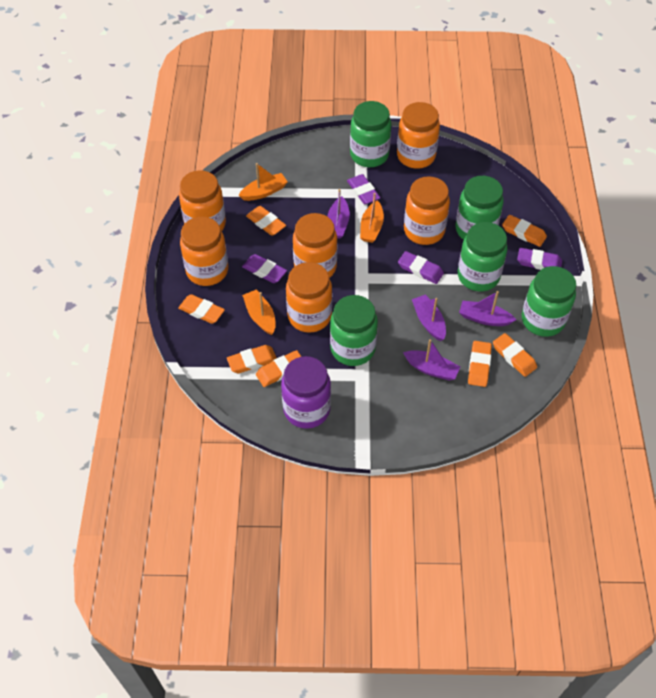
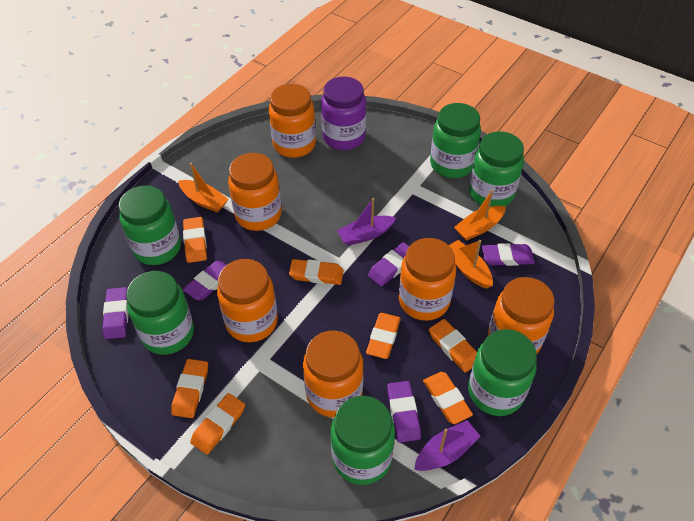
green jar: [330,295,378,366] [350,101,391,167] [456,176,503,240] [458,222,508,291] [522,266,577,337] = 5 -> [119,185,181,265] [126,271,194,355] [331,396,395,485] [430,103,481,178] [468,329,537,416] [469,131,524,207] = 6
purple boat: [328,189,350,239] [403,339,460,381] [412,294,446,341] [459,291,516,326] = 4 -> [337,198,396,245] [414,420,481,471] = 2
purple eraser: [242,254,287,283] [347,174,381,204] [398,251,444,284] [517,248,562,270] = 4 -> [102,287,129,339] [183,261,226,300] [368,242,409,287] [387,381,421,443] [482,243,535,266] = 5

